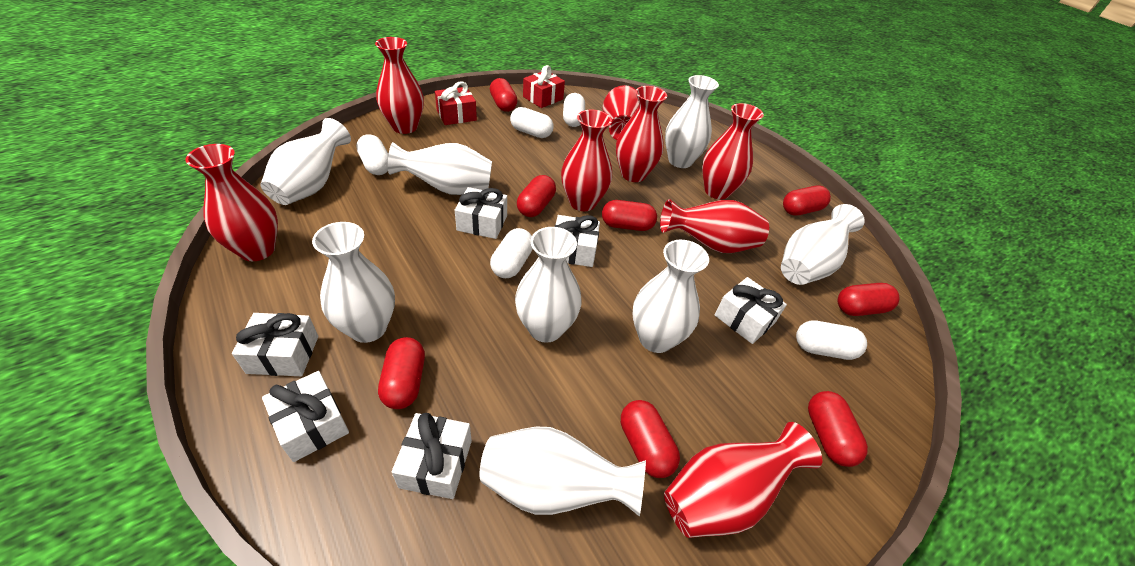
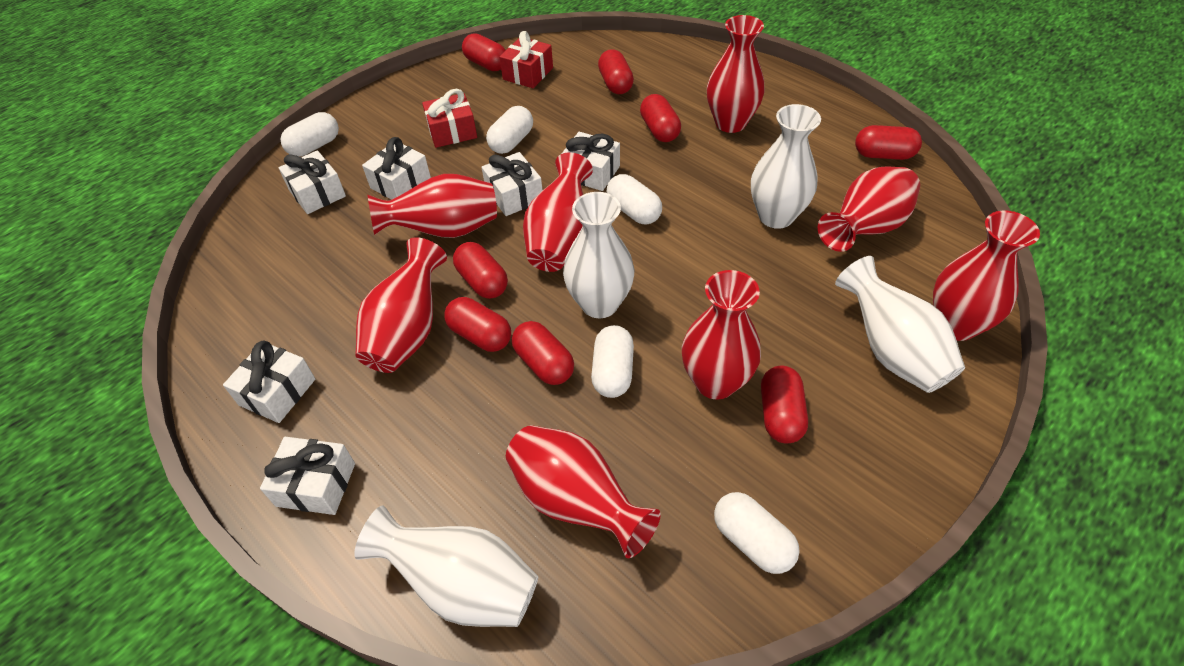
white vase: [261,118,351,205] [312,222,395,343] [388,142,492,195] [480,427,646,517] [515,227,582,343] [632,240,709,353] [665,75,719,168] [781,204,865,285] = 8 -> [354,506,538,627] [563,192,634,318] [751,104,821,229] [835,256,965,393] = 4

